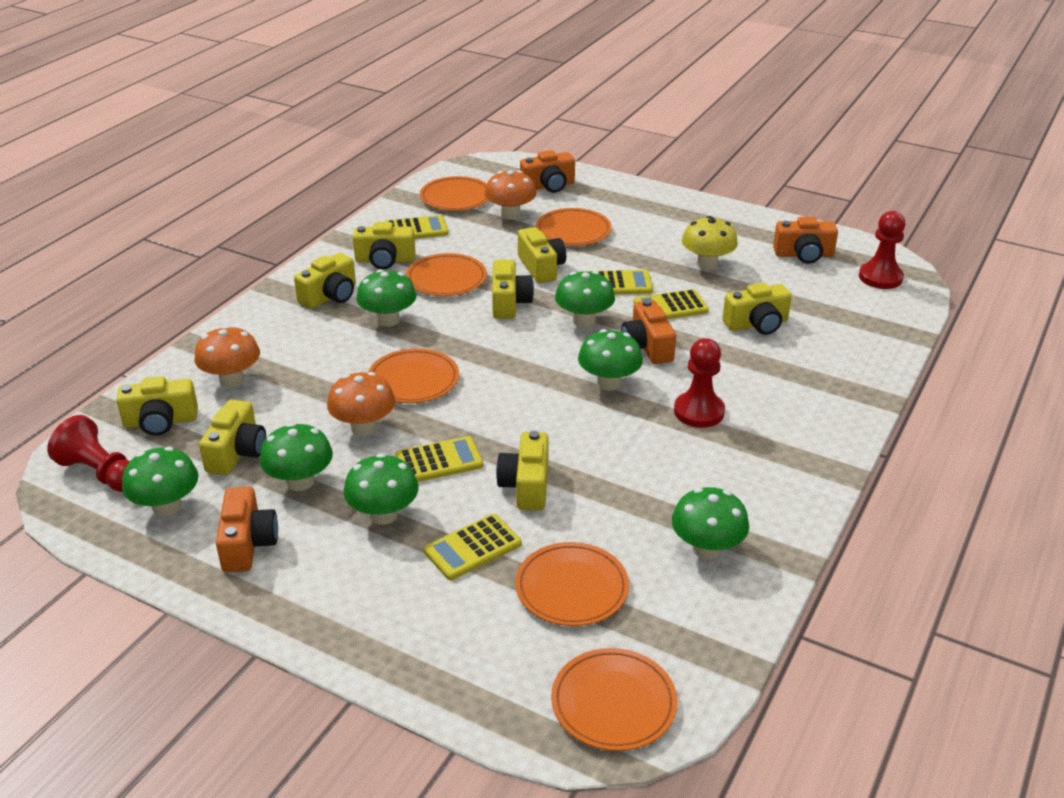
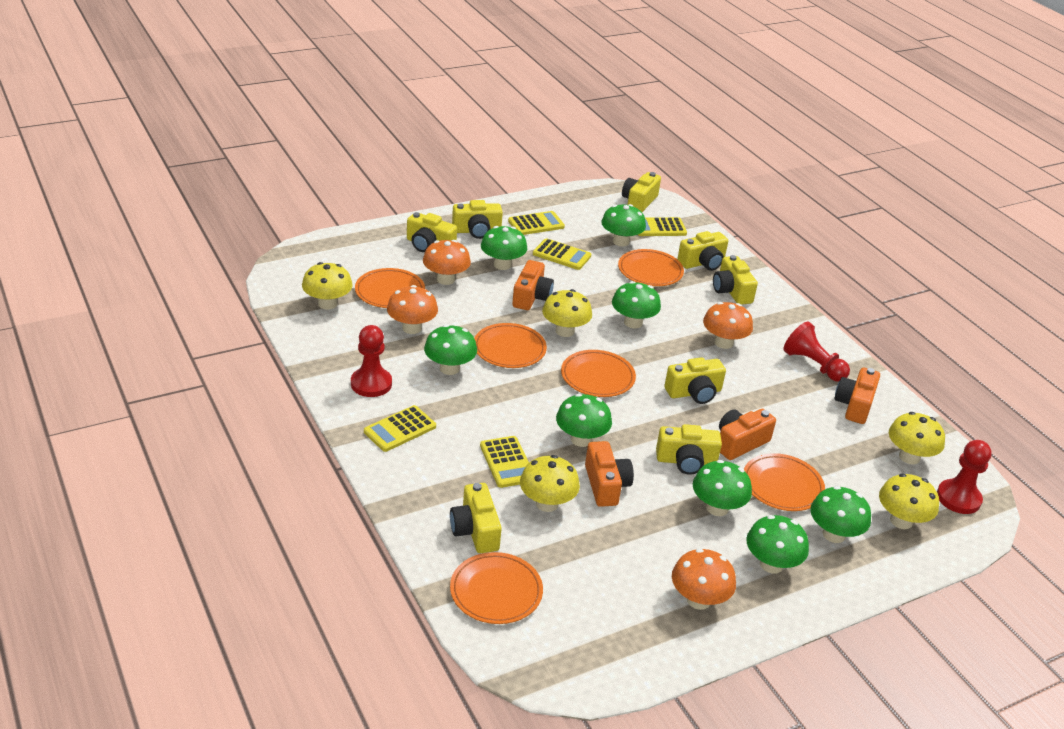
green mushroom: [122,447,198,517] [260,423,333,491] [344,453,419,525] [356,270,417,327] [555,271,615,327] [578,329,643,391] [672,487,749,559] = 7 -> [424,324,477,375] [481,226,527,270] [556,394,612,447] [601,204,646,246] [612,281,661,328] [693,460,752,516] [746,515,809,574] [810,486,871,543] = 8
orange mushroom: [194,325,260,387] [327,372,396,436] [485,170,537,220] = 3 -> [387,285,438,334] [423,240,471,285] [672,548,736,610] [703,302,753,349] = 4
yellow mushroom: [682,216,738,270] = 1 -> [302,262,353,310] [520,455,580,512] [542,289,592,337] [879,474,939,529] [889,412,945,465] = 5

